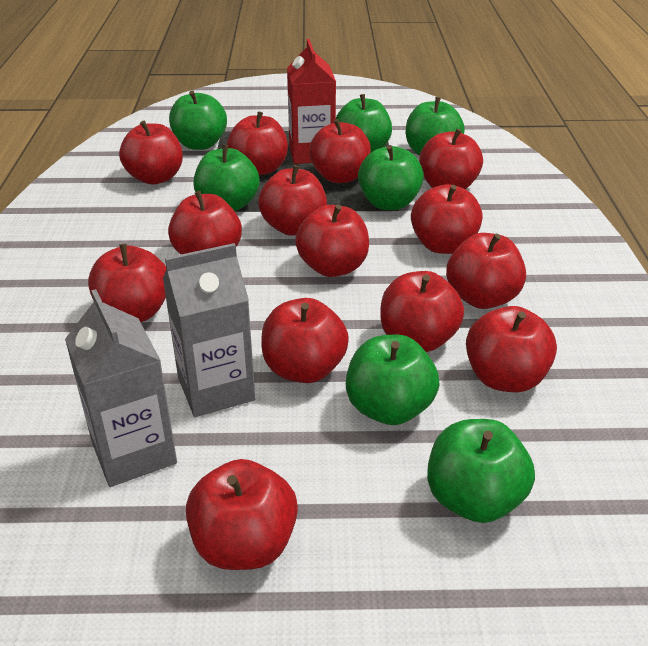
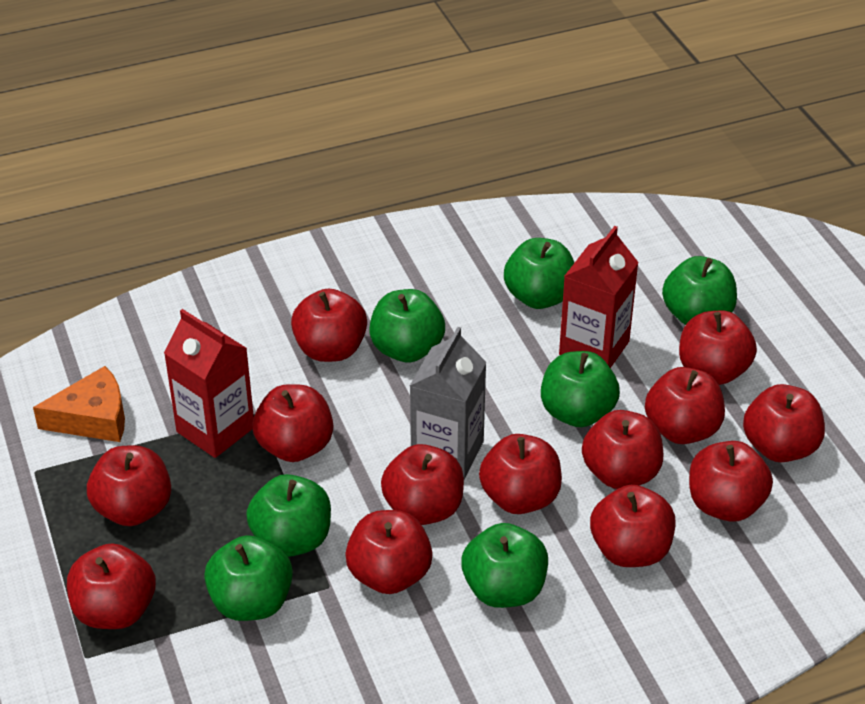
grey carton: [65,289,177,487] [163,243,255,417] = 2 -> [410,327,487,479] = 1
orange cheese: none = 0 -> [33,366,125,442] = 1
red apple: [88,244,166,322] [119,121,183,185] [168,191,242,254] [186,459,298,570] [227,111,288,175] [258,165,327,236] [261,298,349,383] [295,205,369,277] [309,119,371,183] [380,271,464,352] [411,184,483,254] [419,128,483,189] [446,233,526,309] [466,306,557,392] = 14 -> [67,543,156,629] [87,445,171,526] [253,384,333,462] [291,288,367,362] [345,510,433,594] [381,444,464,525] [479,434,562,514] [582,410,664,489] [590,485,675,567] [645,367,725,444] [679,310,757,385] [689,441,773,521] [743,384,825,462] = 13
red carton: [287,39,336,164] = 1 -> [164,309,254,458] [559,226,639,368] = 2

